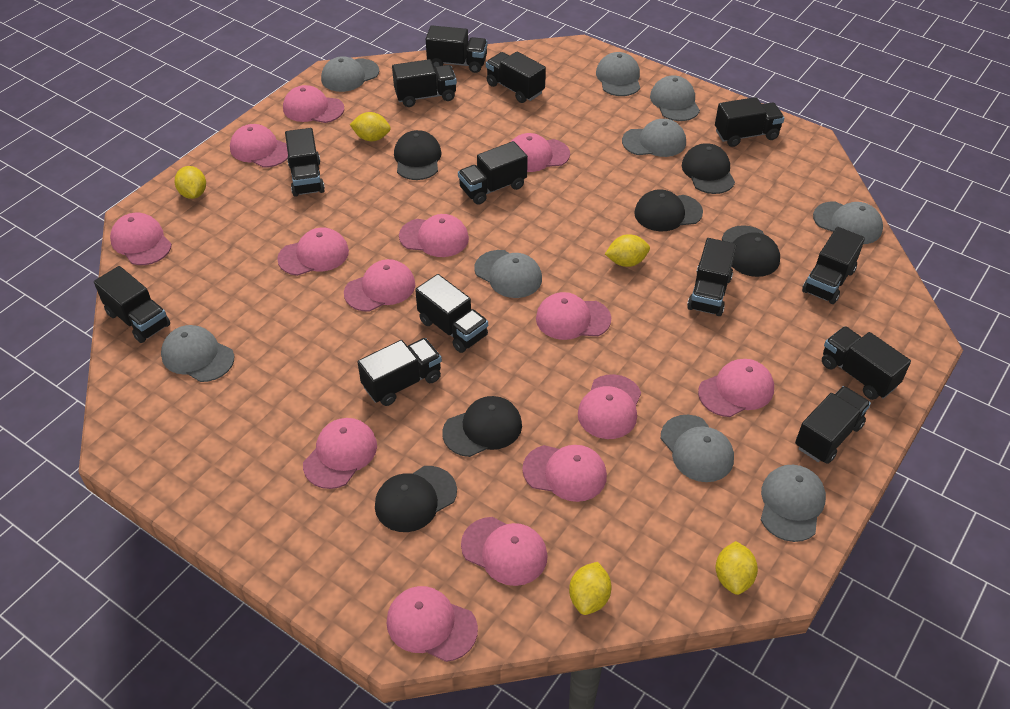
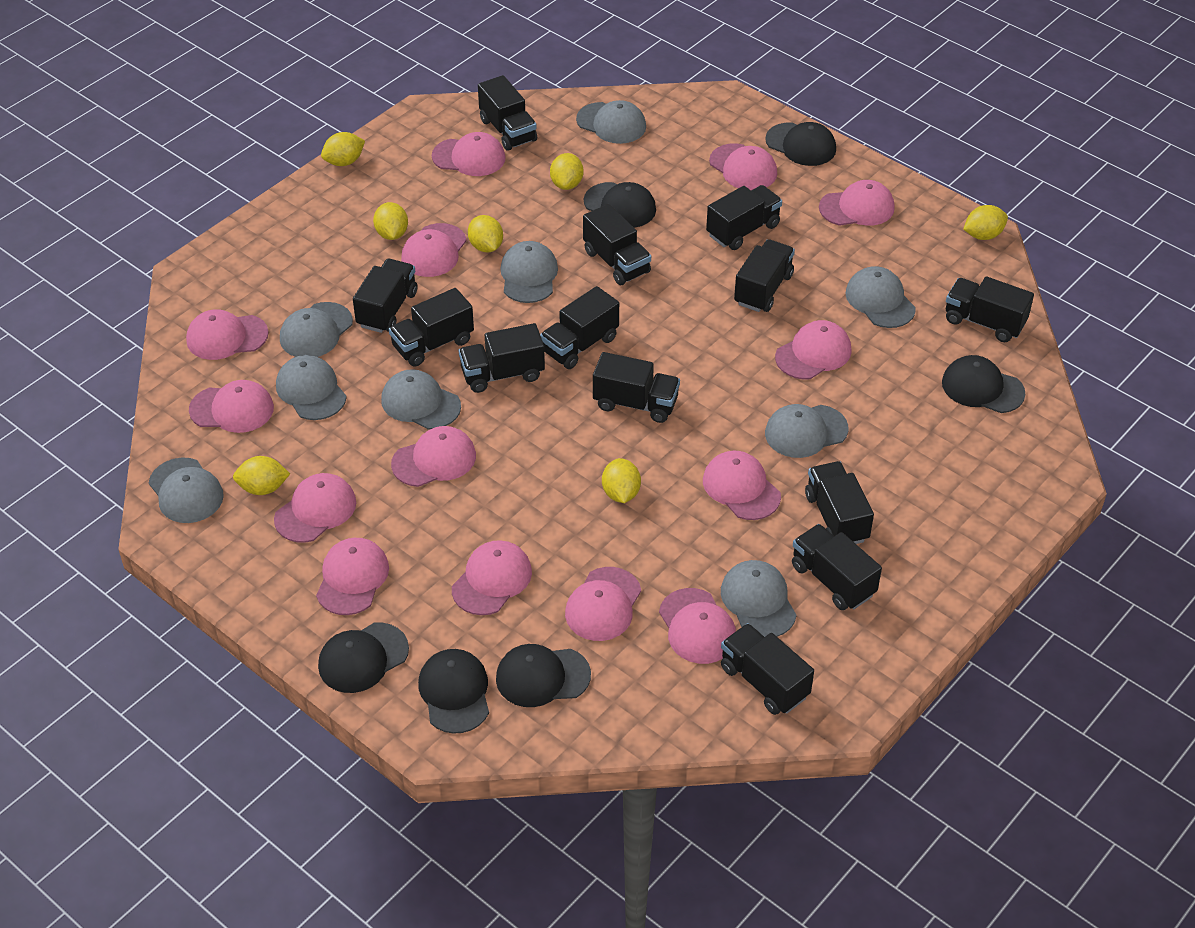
yellow lemon: [174,166,206,199] [350,112,391,141] [569,562,611,615] [605,234,650,267] [715,541,758,595] = 5 -> [233,456,290,495] [321,132,365,166] [373,202,408,240] [468,215,503,252] [550,153,583,190] [602,458,641,503] [964,205,1008,240] = 7

